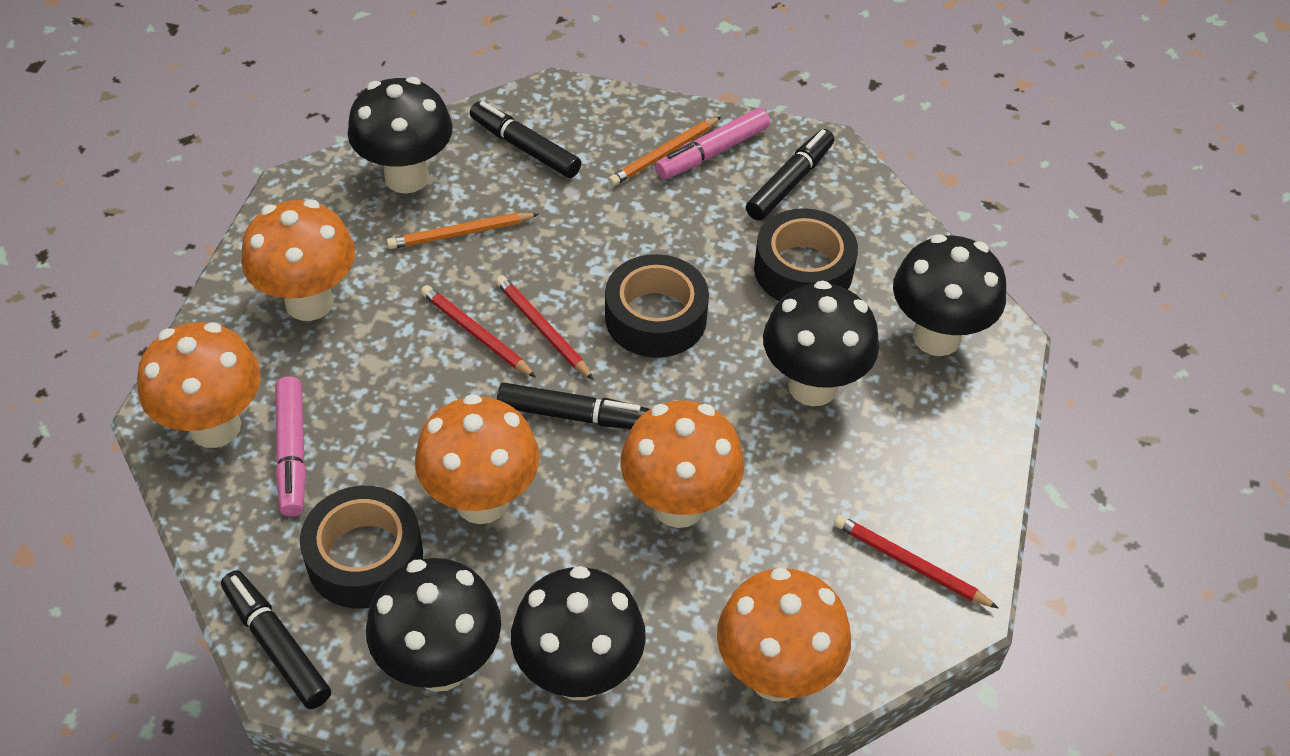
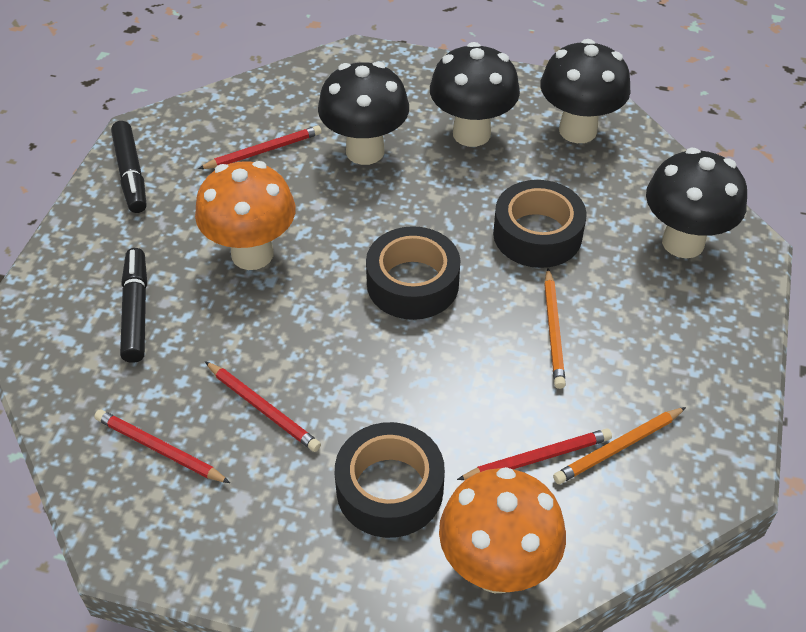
black marker: [221,570,331,709] [470,101,581,178] [497,383,650,429] [746,129,834,221] = 4 -> [111,121,146,213] [120,248,147,363] = 2
black mushroom: [348,77,453,194] [366,558,501,692] [511,566,646,700] [763,281,879,406] [893,234,1006,356] = 5 -> [318,62,409,165] [430,42,520,147] [540,39,631,143] [646,148,747,258] = 4
orange mushroom: [137,322,261,448] [241,199,355,321] [415,394,539,524] [621,401,744,528] [717,568,851,701] = 5 -> [195,161,296,270] [439,467,566,593] = 2
pink marker: [275,376,306,517] [655,108,770,179] = 2 -> none = 0
red pencil: [421,285,536,378] [496,275,594,380] [834,515,999,609] = 3 -> [94,410,230,483] [198,125,322,169] [205,361,321,452] [457,428,612,480] = 4

